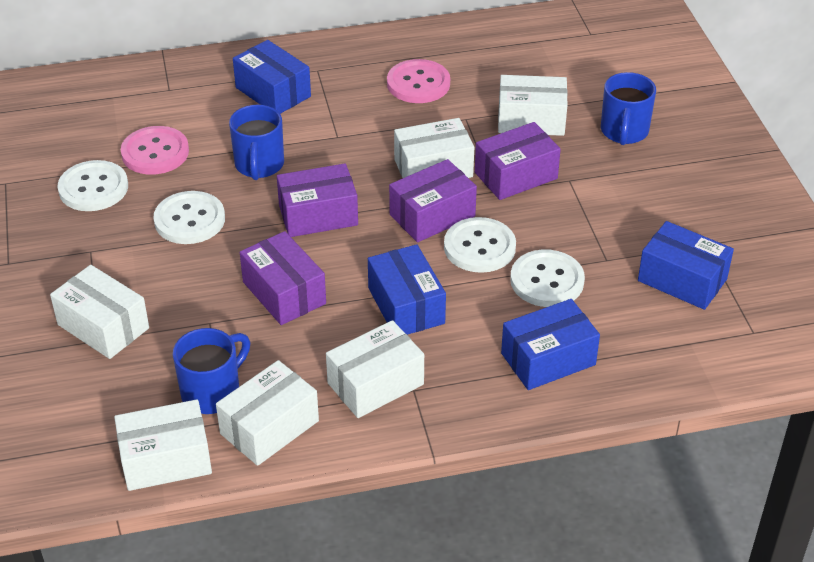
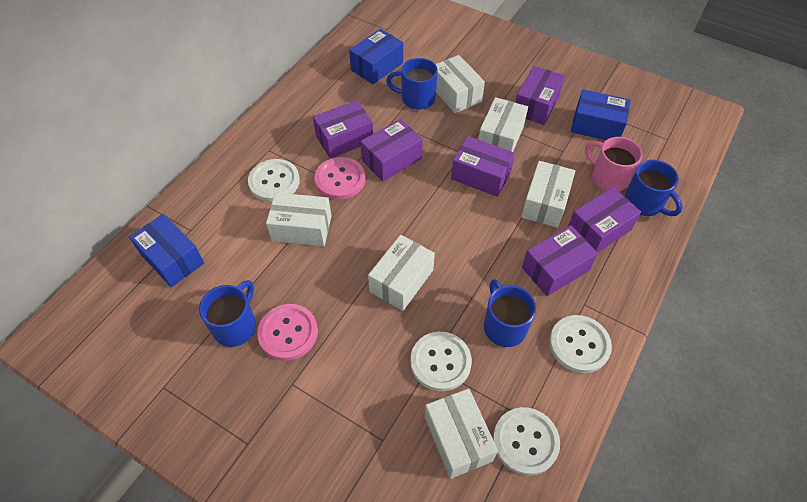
blue box: [233,40,311,114] [368,244,446,335] [501,299,600,390] [638,221,734,310] = 4 -> [129,214,204,287] [349,29,403,84] [571,90,631,140] = 3
blue mug: [173,328,250,414] [229,105,284,180] [601,72,656,145] = 3 -> [199,280,256,347] [386,58,438,110] [484,279,536,347] [625,160,683,216] = 4
pink mug: none = 0 -> [585,137,643,192] = 1
purple box: [240,231,326,325] [277,163,358,237] [389,159,477,242] [475,122,561,200] = 4 -> [313,100,373,158] [361,119,423,181] [451,136,515,197] [515,66,565,125] [522,225,598,296] [568,187,641,252] = 6

